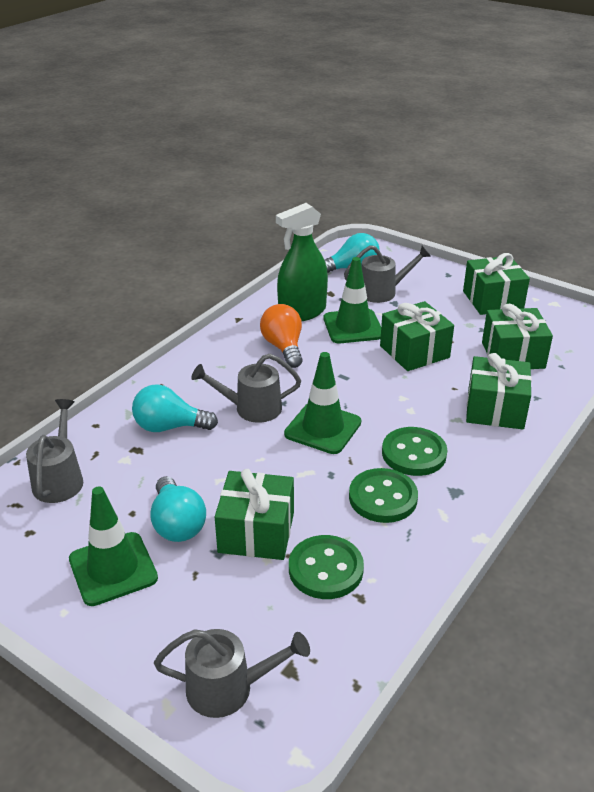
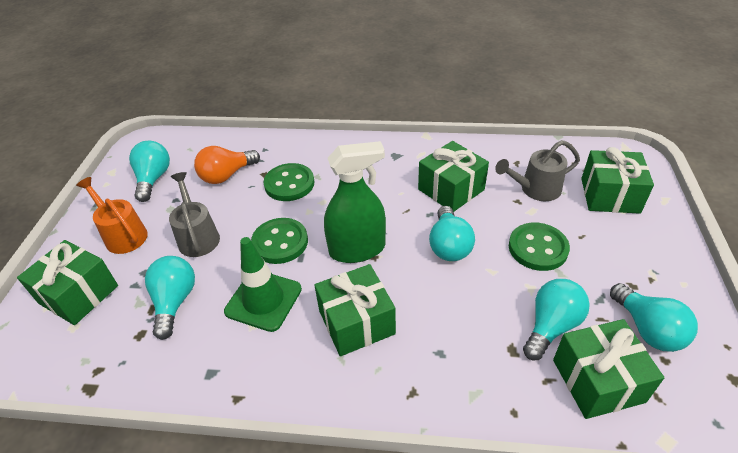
green traffic cone: [69,486,158,606] [284,352,361,454] [323,257,381,343] = 3 -> [224,237,302,332] = 1
grey watering can: [26,399,83,503] [154,629,310,718] [191,354,301,423] [344,245,431,303] = 4 -> [169,172,220,257] [495,140,580,201] = 2
orange watering can: none = 0 -> [76,177,148,254] = 1
turquoise light bulb: [132,384,218,432] [150,476,206,542] [324,233,380,273] = 3 -> [129,141,170,202] [145,256,195,340] [429,206,475,261] [523,279,590,360] [610,283,698,352] = 5

